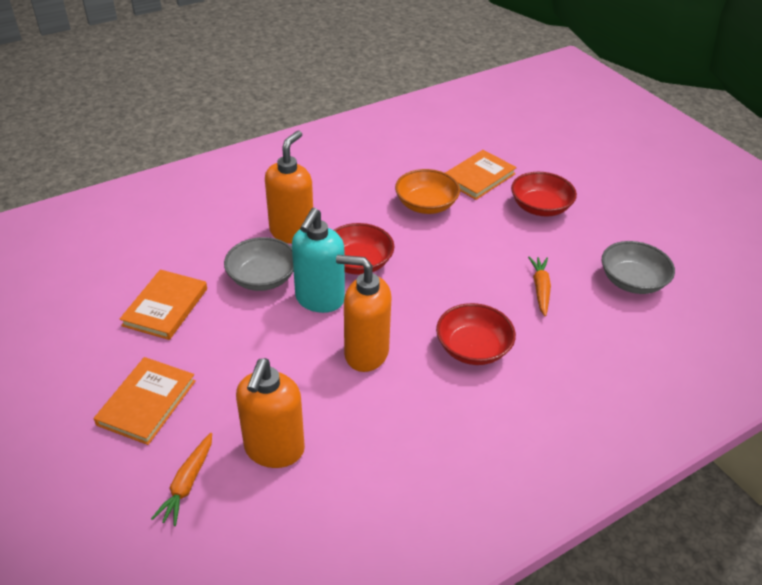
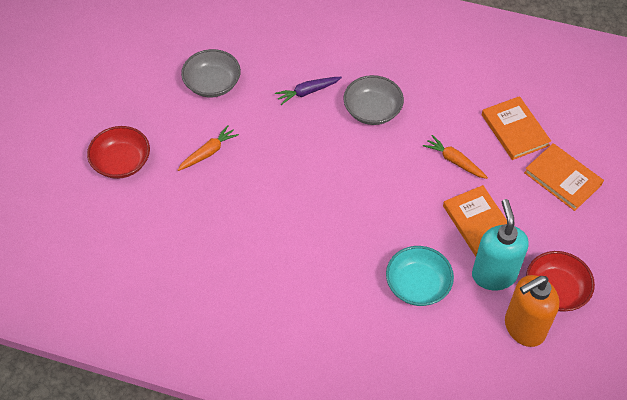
orange bowl: [395,169,460,214] = 1 -> none = 0
orange soap dispenser: [236,358,305,468] [265,131,313,244] [336,255,391,372] = 3 -> [505,275,559,347] = 1
purple carrot: none = 0 -> [275,77,342,105] = 1
red bowl: [334,223,394,275] [436,303,516,365] [511,172,577,217] = 3 -> [87,126,150,179] [526,251,595,312] = 2
turquoise bowl: none = 0 -> [386,246,454,306] = 1

